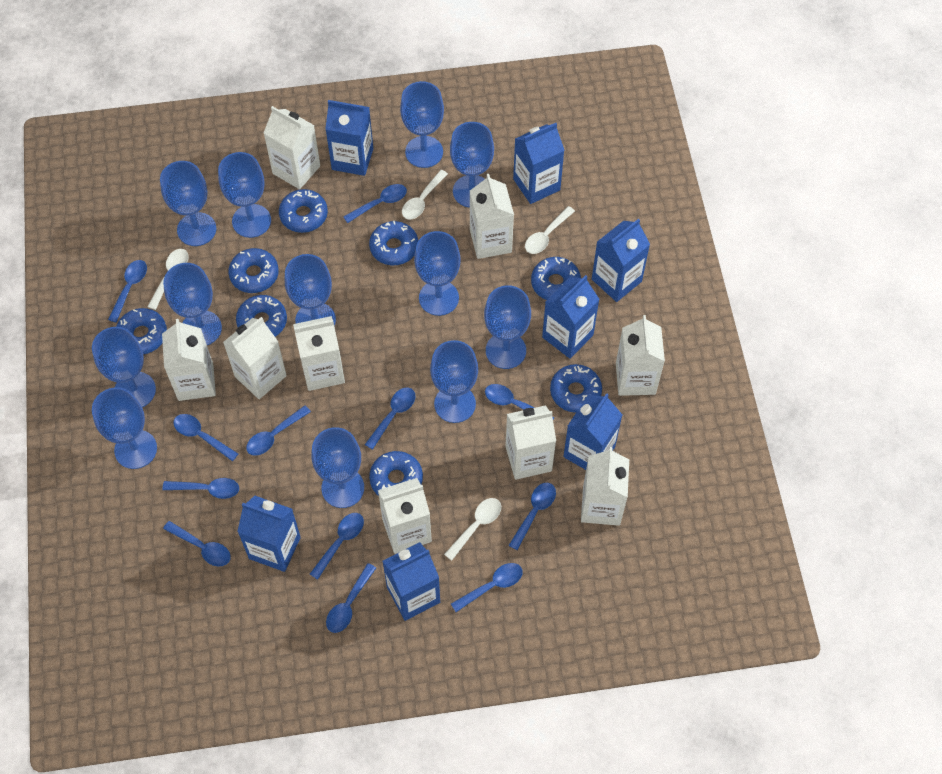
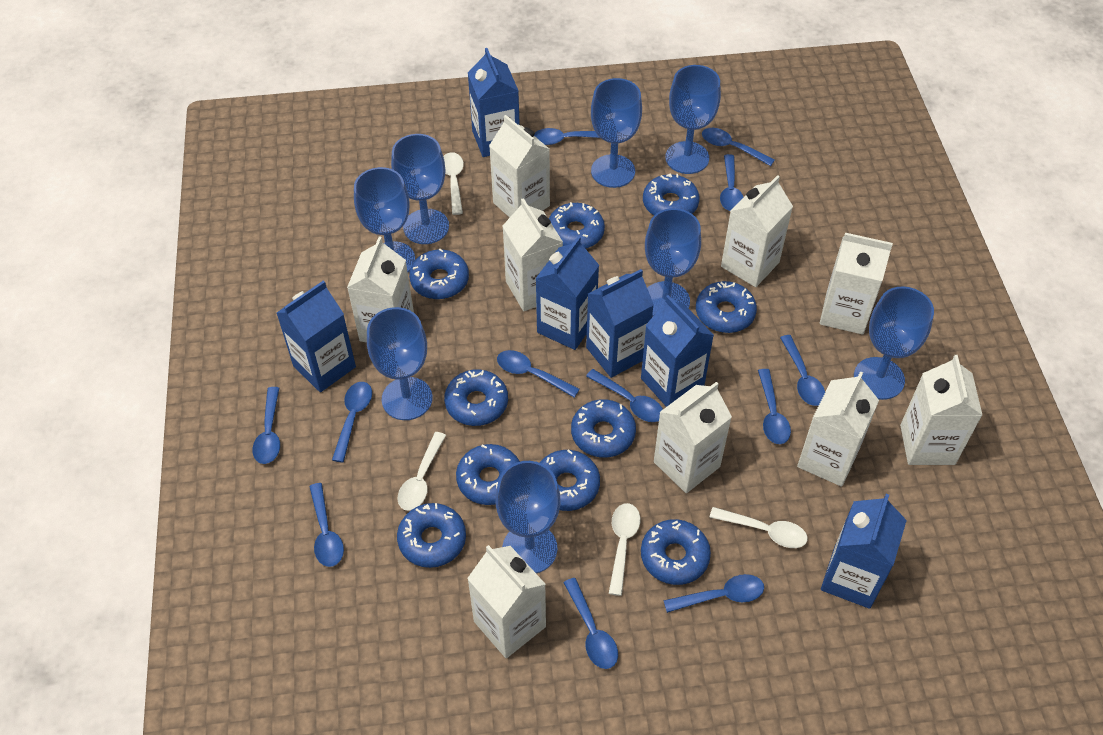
blue carton: [237,495,301,572] [325,100,373,176] [382,542,440,621] [513,123,564,204] [542,275,600,359] [563,393,622,470] [592,219,650,302] = 7 -> [277,280,356,392] [468,48,520,157] [535,236,599,350] [586,269,654,378] [641,295,714,407] [821,494,907,609] = 6
blue donut: [116,308,167,354] [228,248,279,293] [236,295,287,337] [279,189,328,233] [369,221,418,265] [369,451,423,496] [531,257,581,300] [550,364,602,413] = 8 -> [397,503,466,568] [409,248,469,299] [444,369,508,426] [456,444,520,505] [540,449,600,511] [549,202,605,249] [571,399,636,458] [641,519,711,585] [643,174,700,215] [696,281,757,333] = 10
blue goblet: [92,327,156,408] [92,387,157,469] [160,161,216,246] [163,263,222,345] [218,152,271,238] [285,254,336,326] [311,427,364,508] [400,81,444,168] [414,231,461,316] [430,340,478,423] [450,122,494,208] [484,285,531,369] = 12 -> [354,167,415,272] [367,307,433,420] [391,134,449,244] [495,461,561,573] [591,78,642,188] [645,208,701,316] [665,65,721,174] [854,286,934,400] = 8

